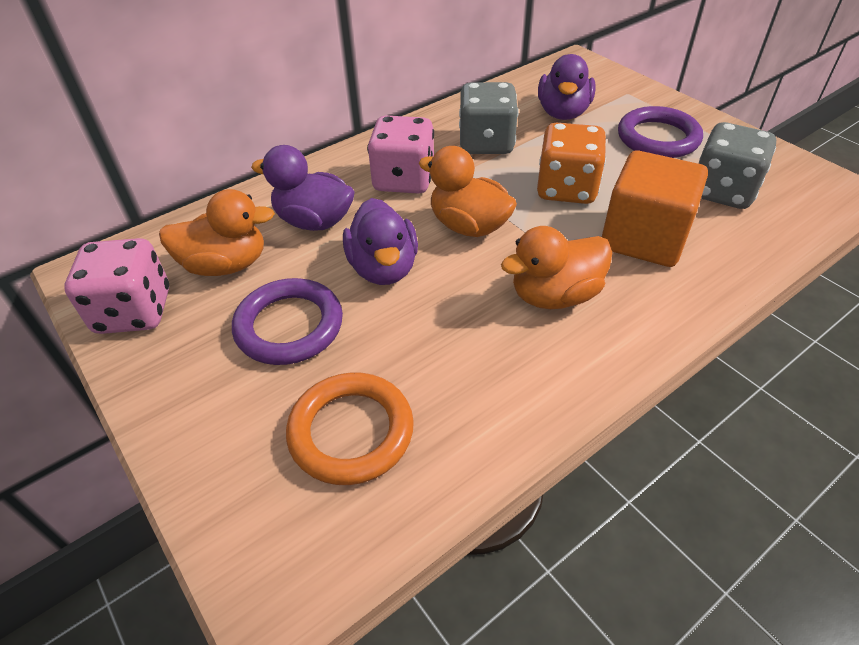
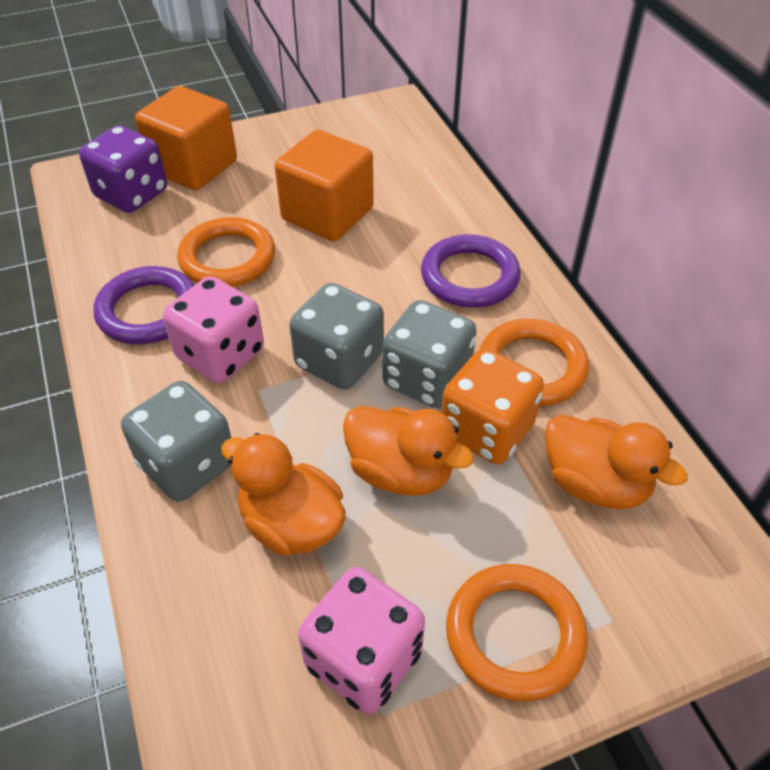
grey dice: [459,82,519,154] [698,122,776,209] = 2 -> [121,381,231,502] [289,283,384,390] [382,300,477,409] = 3
orange cube: [602,150,708,267] = 1 -> [135,86,237,190] [275,130,374,241] = 2
orange ring: [286,373,414,485] = 1 -> [177,217,275,287] [446,564,588,701] [480,319,589,406] = 3
purple dice: none = 0 -> [79,126,167,213] = 1
purple duck: [251,145,355,231] [343,198,418,285] [538,54,596,120] = 3 -> none = 0

